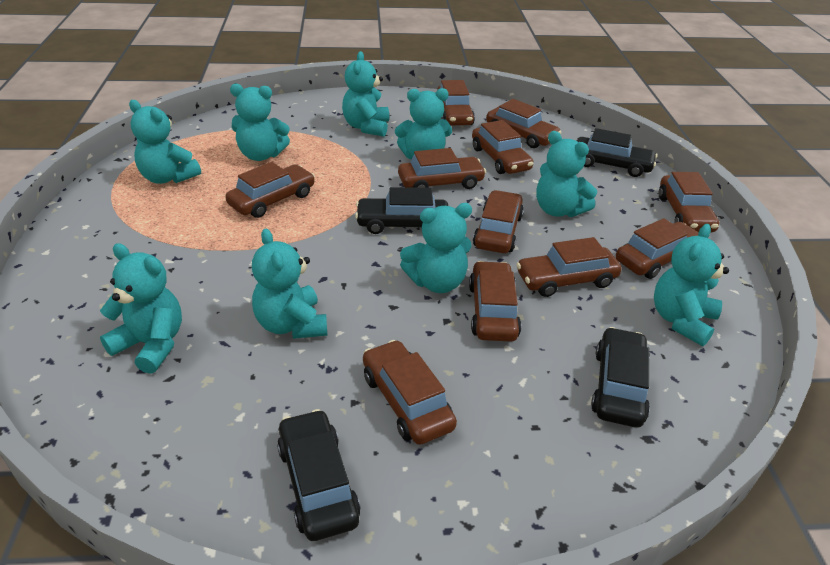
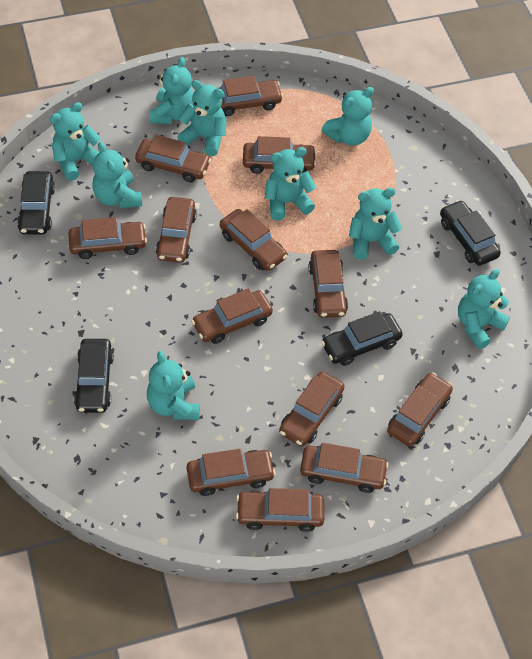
brown car: [226,162,315,218] [363,340,457,445] [398,148,486,189] [437,80,475,125] [469,261,521,342] [472,120,534,174] [473,190,524,253] [486,99,562,148] [516,237,622,297] [616,218,699,279] [659,172,719,232] = 11 -> [68,217,147,259] [135,135,211,182] [156,197,197,263] [187,449,276,496] [191,288,273,344] [218,76,283,116] [220,209,288,271] [236,488,324,532] [243,136,316,174] [279,372,345,446] [300,443,389,493] [308,250,348,318] [387,373,453,447] = 13

